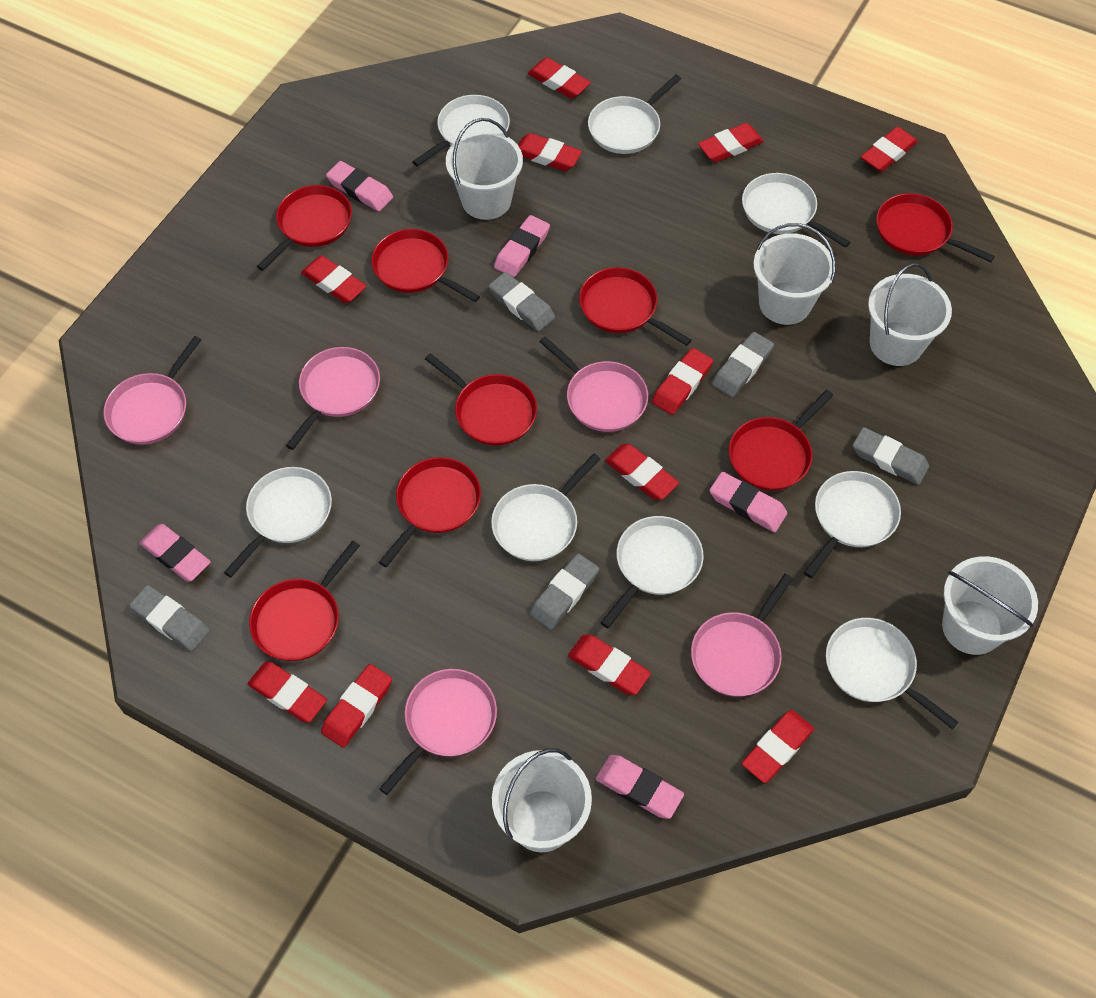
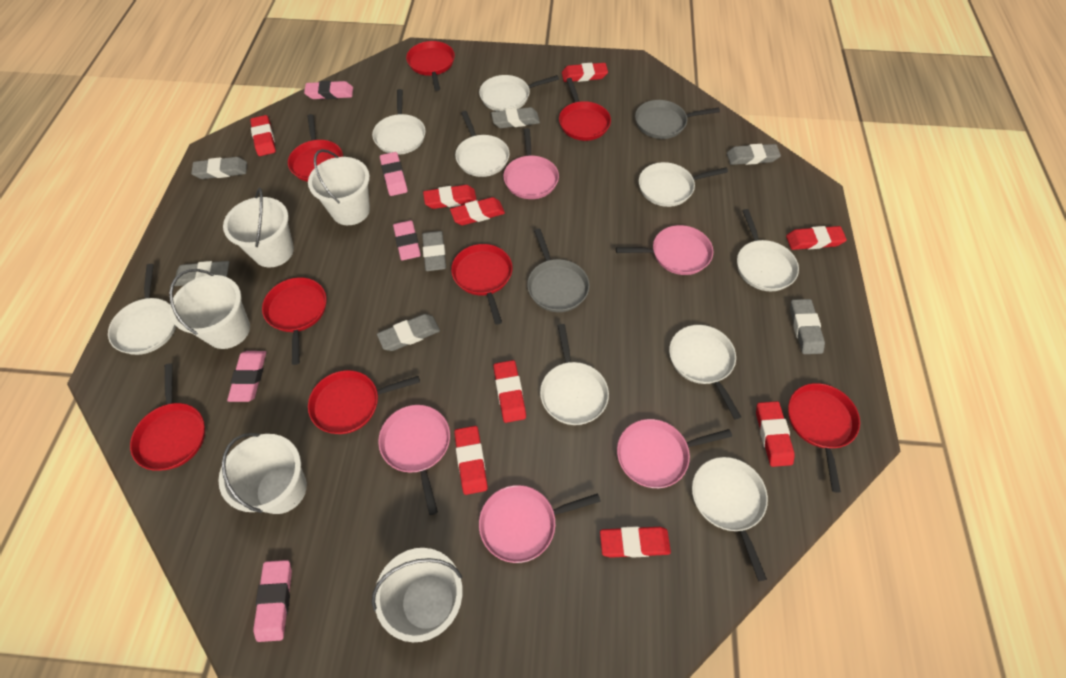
grey eraser: [129,585,210,651] [488,272,555,332] [530,553,599,630] [712,332,774,397] [853,427,929,485] = 5 -> [174,261,229,286] [191,157,247,179] [377,314,440,351] [422,231,446,271] [491,107,540,128] [727,144,781,165] [790,299,825,354] = 7
grey pan: none = 0 -> [527,229,590,312] [635,100,720,139] = 2
red eraser: [247,662,327,723] [301,256,367,303] [321,664,392,748] [518,133,582,171] [528,57,591,98] [568,635,651,695] [605,444,679,500] [652,348,713,415] [698,123,764,162] [742,710,814,783] [861,127,918,172] = 11 -> [250,115,276,156] [423,185,477,209] [450,197,505,225] [454,426,488,495] [493,360,526,423] [562,63,608,82] [600,526,671,558] [756,401,795,467] [786,226,847,250] = 9
white pan: [224,467,332,577] [412,95,510,167] [491,454,600,561] [588,75,681,154] [601,516,704,628] [742,173,850,248] [804,471,901,578] [826,618,958,729] = 8 -> [108,264,176,355] [372,89,426,155] [455,111,510,177] [479,75,559,111] [540,324,609,425] [639,162,728,207] [669,325,741,420] [692,457,768,581] [737,209,799,291] = 9

